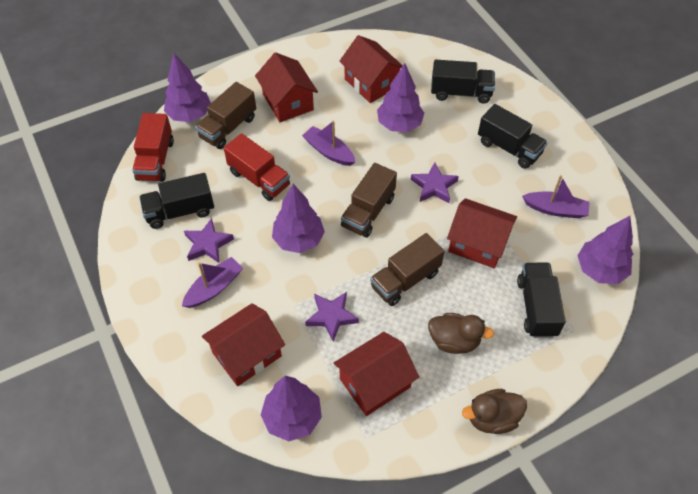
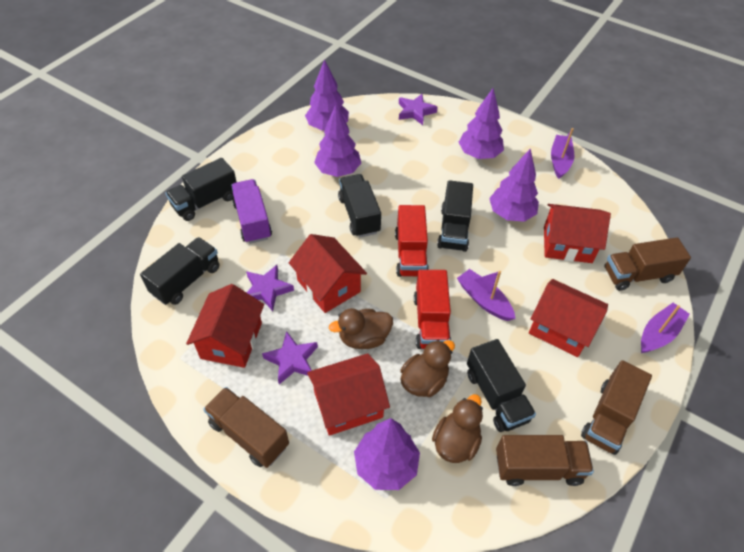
black truck: [139,173,214,229] [431,60,495,104] [478,104,548,169] [517,263,566,338] = 4 -> [140,237,220,305] [165,158,237,221] [338,174,381,237] [437,180,473,252] [467,339,536,432] = 5
brown duck: [428,313,494,354] [462,389,527,434] = 2 -> [329,308,393,349] [400,340,455,397] [432,394,483,463] = 3
brown truck: [195,82,256,149] [341,163,397,238] [370,233,445,306] = 3 -> [203,387,289,468] [496,435,594,486] [581,360,652,455] [604,237,691,291] = 4
purple truck: none = 0 -> [231,179,272,244] = 1

